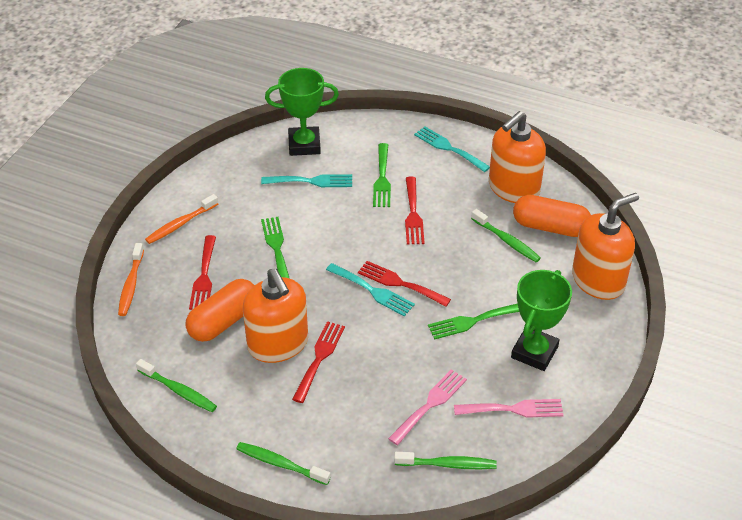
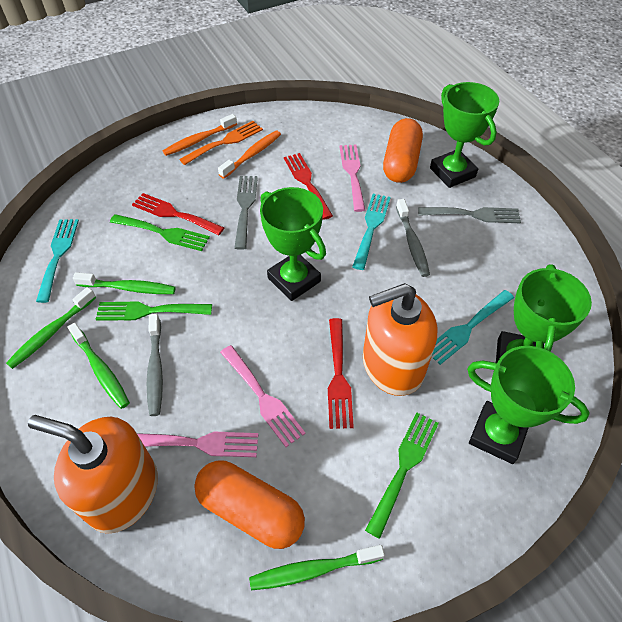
green trophy: [265,68,339,156] [511,270,572,371] = 2 -> [260,187,326,301] [430,82,499,188] [467,346,590,464] [496,265,592,363] = 4
grey fork: none = 0 -> [234,176,258,250] [418,207,521,223] = 2
grey toothbrush: none = 0 -> [147,314,163,416] [396,199,430,277] = 2
orange fork: none = 0 -> [179,121,263,165] = 1
orange soap dispenser: [243,268,308,363] [489,111,546,203] [572,193,639,300] = 3 -> [28,415,158,534] [363,283,437,396] = 2
pink fork: [388,369,467,445] [454,399,564,418] = 2 -> [137,432,258,457] [220,345,306,447] [339,145,365,212] = 3
red fork: [189,235,216,310] [292,321,345,403] [358,261,451,307] [405,177,425,244] = 4 -> [132,193,224,235] [284,153,333,220] [328,318,354,429] = 3

